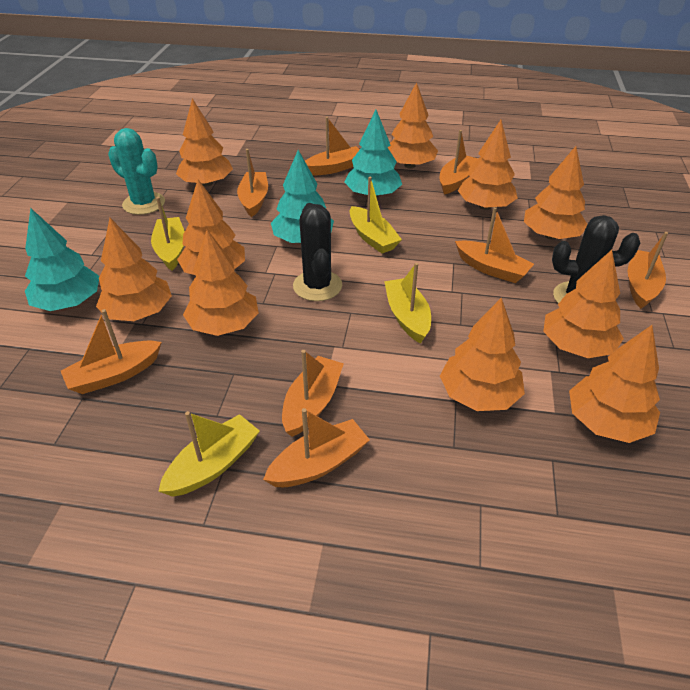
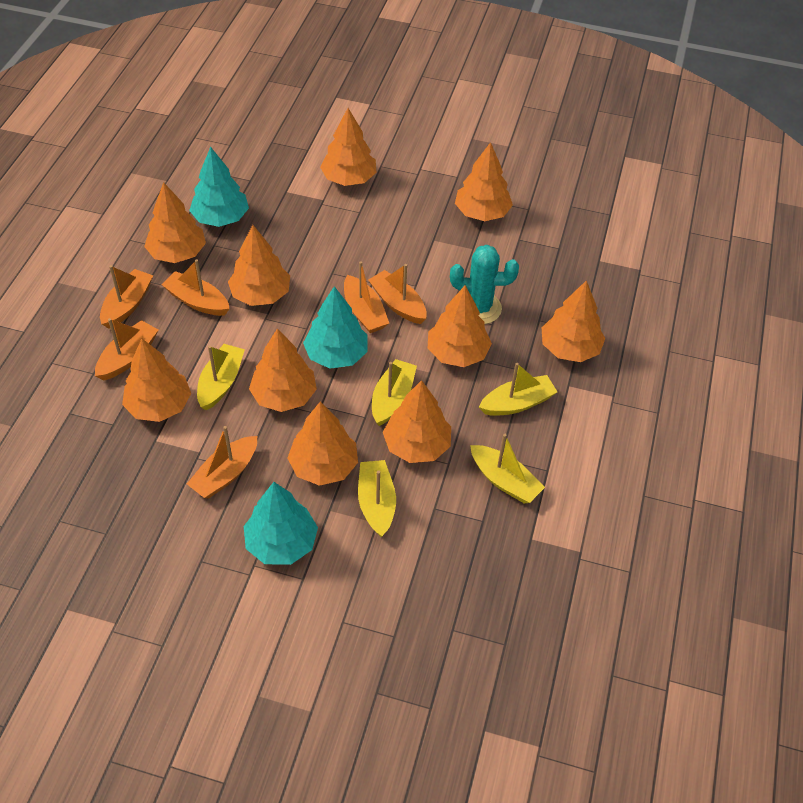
black cactus: [293,203,342,301] [552,215,640,304] = 2 -> none = 0
orange boat: [61,309,162,394] [237,149,268,217] [263,408,370,487] [282,350,344,437] [305,117,360,176] [440,130,478,195] [455,207,534,283] [627,232,668,309] = 8 -> [95,318,158,380] [100,265,153,329] [161,259,230,316] [187,426,257,498] [344,261,389,333] [369,264,427,324] = 6
yellow boat: [151,197,185,271] [158,411,260,497] [350,177,402,253] [384,263,431,344] = 4 -> [197,344,245,410] [358,460,396,537] [372,359,417,426] [470,434,545,504] [479,363,557,416] = 5

